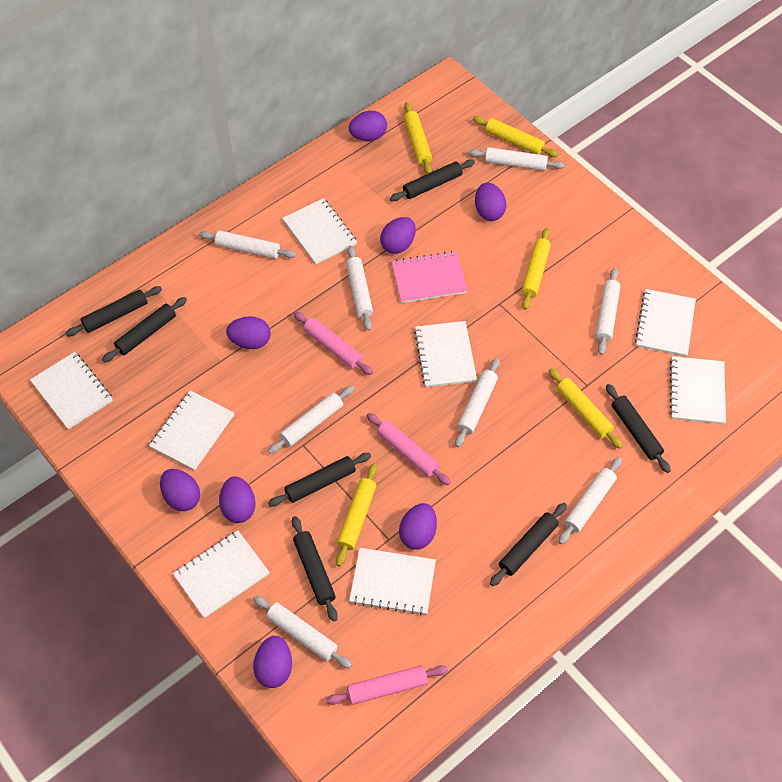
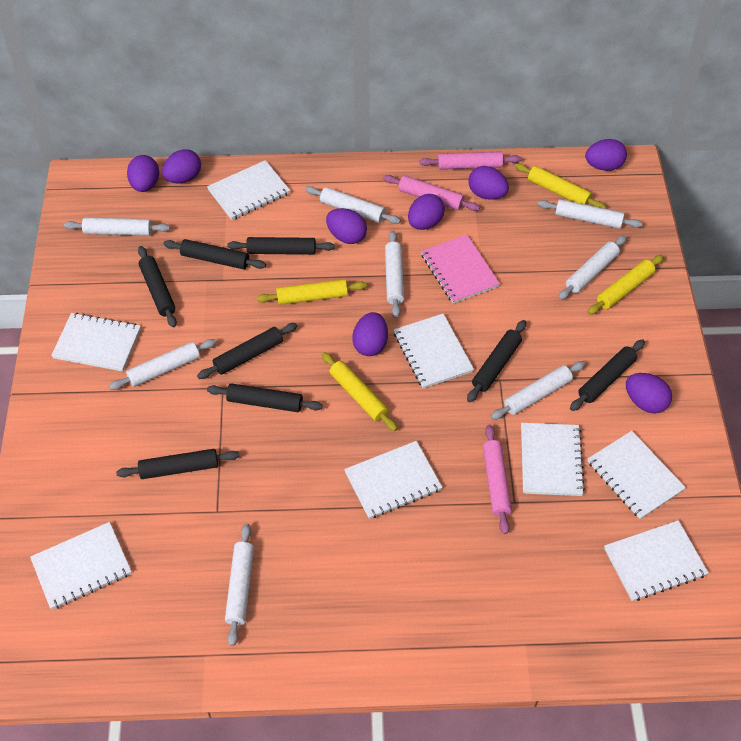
black rolling pin: [66,286,162,336] [102,297,187,363] [268,453,371,507] [292,516,338,622] [390,159,475,201] [490,503,567,586] [606,384,671,473] = 7 -> [116,449,239,479] [138,246,177,327] [163,239,266,269] [197,323,297,379] [207,383,322,412] [227,237,335,255] [467,320,526,402] [570,339,645,411] = 8
yellow rolling pin: [336,463,377,566] [404,102,432,174] [473,116,558,157] [521,228,551,310] [548,368,623,449] = 5 -> [257,279,367,305] [322,352,397,431] [515,163,606,209] [588,255,664,315] = 4

